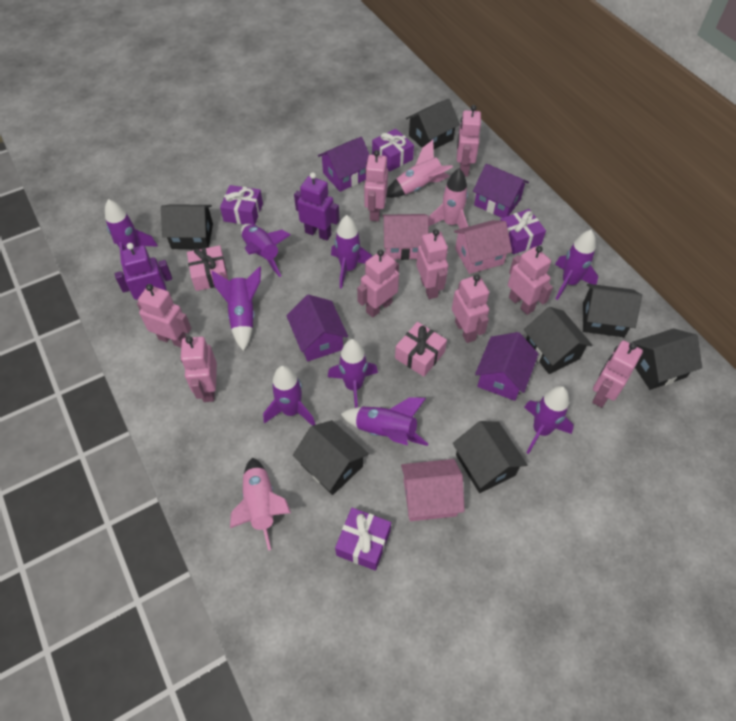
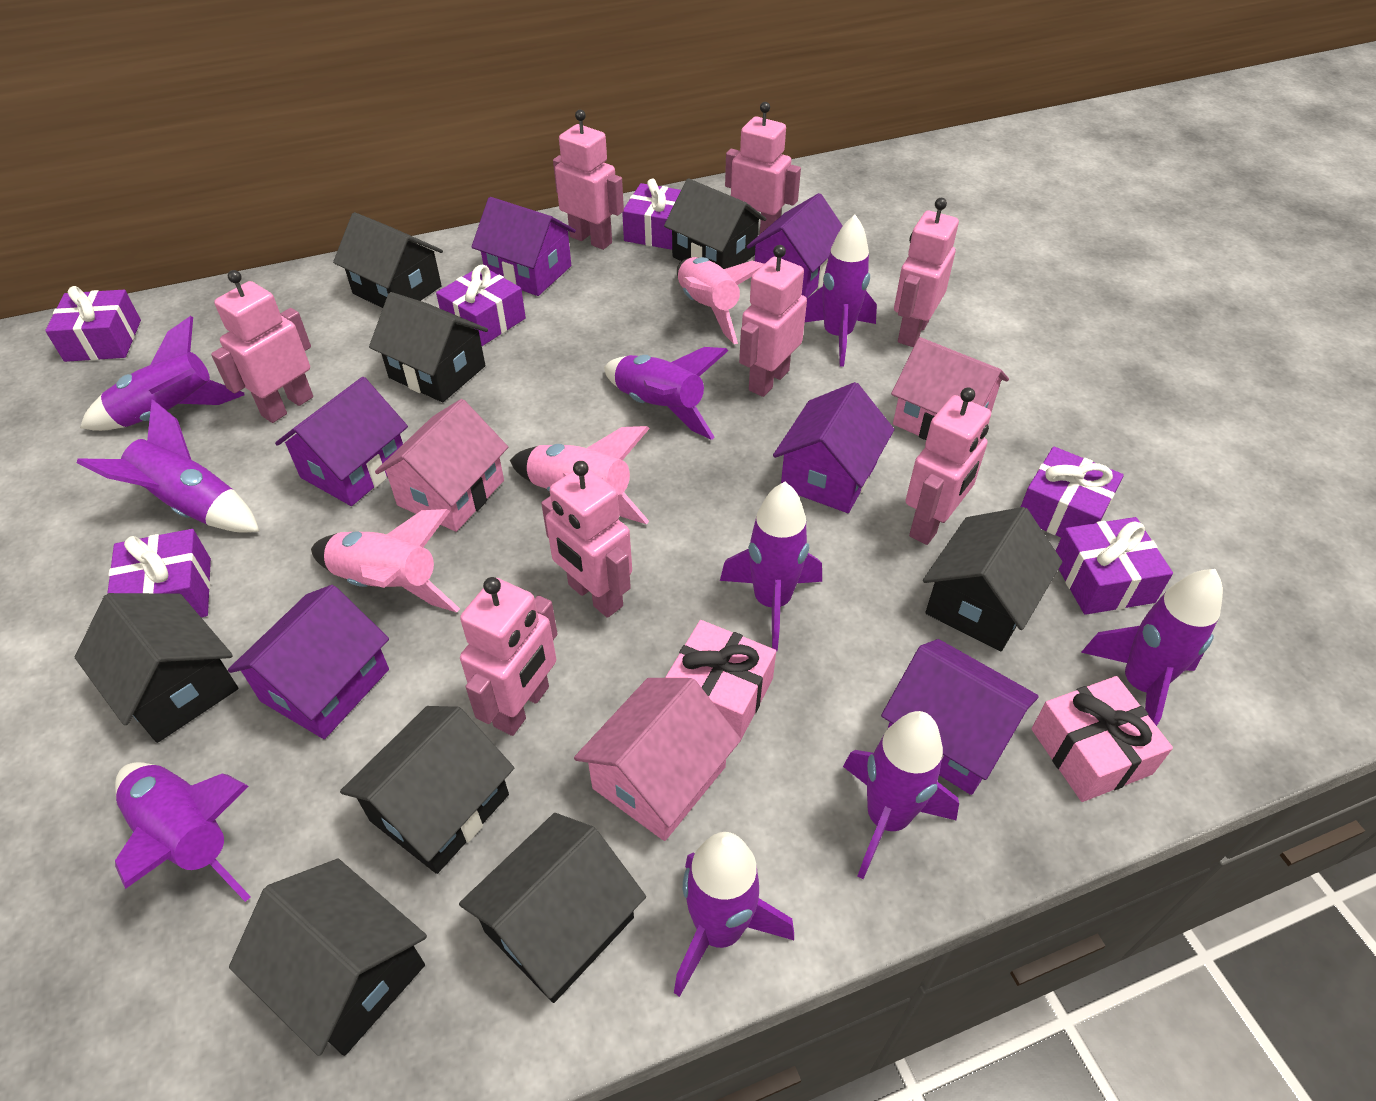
black house: [161,204,213,249] [293,420,369,495] [406,99,460,150] [453,421,527,493] [524,307,593,374] [583,284,642,337] [633,328,702,390] = 7 -> [75,593,238,743] [229,859,427,1056] [333,212,443,308] [340,706,514,874] [369,292,488,402] [459,813,646,1003] [664,178,766,269] [923,507,1062,651] = 8
pink robot: [137,284,191,348] [181,336,217,402] [357,249,399,318] [364,150,388,221] [416,229,448,299] [452,274,489,343] [457,105,481,176] [508,246,553,315] [592,340,643,408] = 9 -> [211,270,313,423] [460,577,557,736] [541,461,632,618] [553,110,624,250] [725,102,801,234] [739,245,807,397] [894,198,959,347] [905,387,991,545] = 8
purple gift: [220,185,263,225] [335,508,391,571] [372,129,414,171] [500,209,546,254] = 4 -> [45,286,141,362] [107,529,211,617] [436,265,526,346] [622,178,681,250] [1021,447,1124,537] [1056,517,1173,615] = 6
purple house: [286,295,348,361] [318,137,370,192] [473,164,529,218] [475,332,538,401] = 4 -> [228,585,389,739] [275,377,408,506] [471,197,576,296] [747,193,843,298] [773,382,894,513] [881,639,1039,795] = 6
purple robot: [115,243,172,300] [294,172,340,240] = 2 -> none = 0

